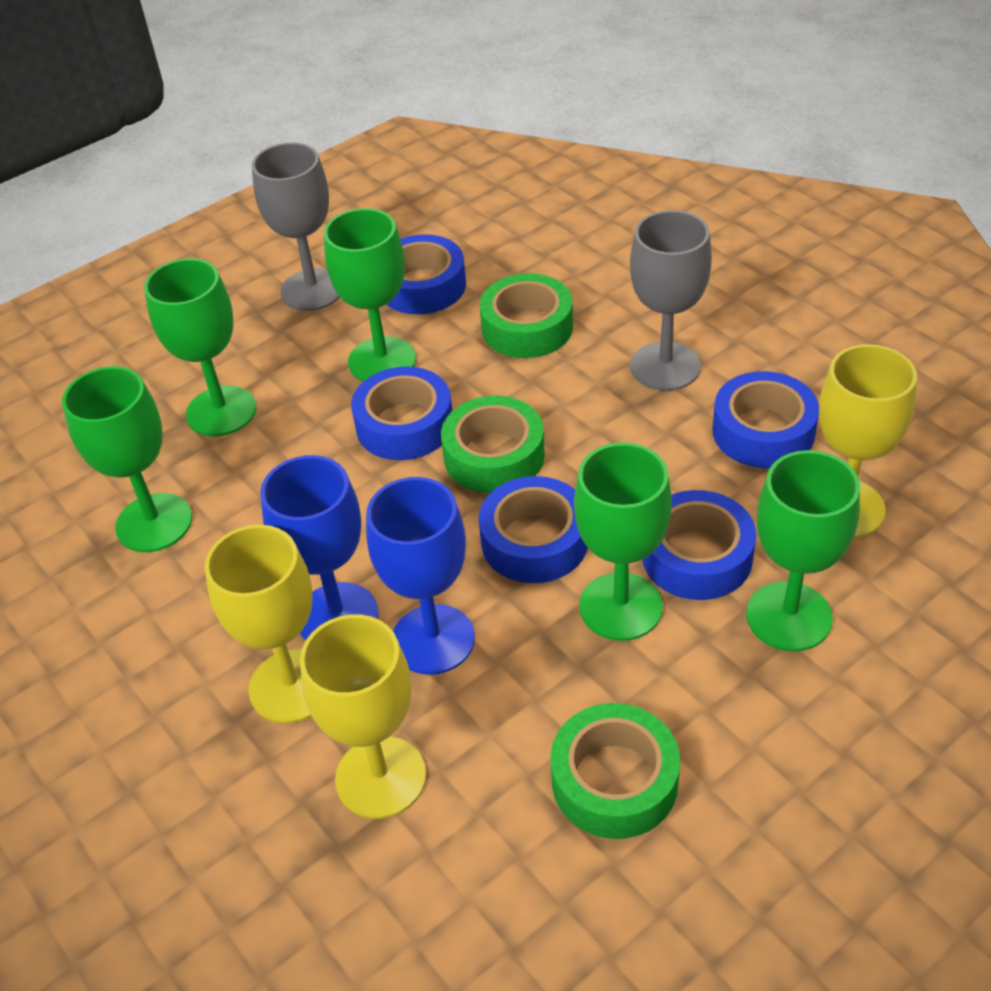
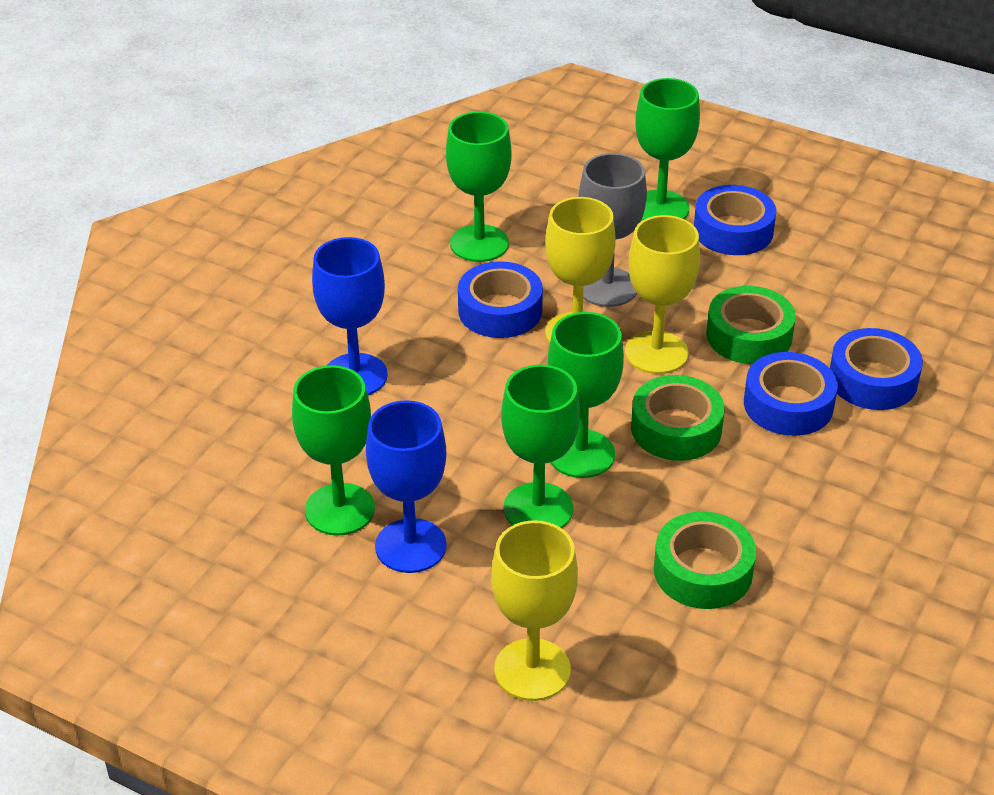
blue tape: [351,366,452,460] [386,234,466,314] [479,476,588,583] [642,490,756,600] [712,371,819,468] = 5 -> [458,261,543,338] [694,185,776,255] [744,352,838,436] [830,328,923,410] = 4
grey goblet: [252,142,340,311] [630,210,712,391] = 2 -> [579,153,647,307] = 1

